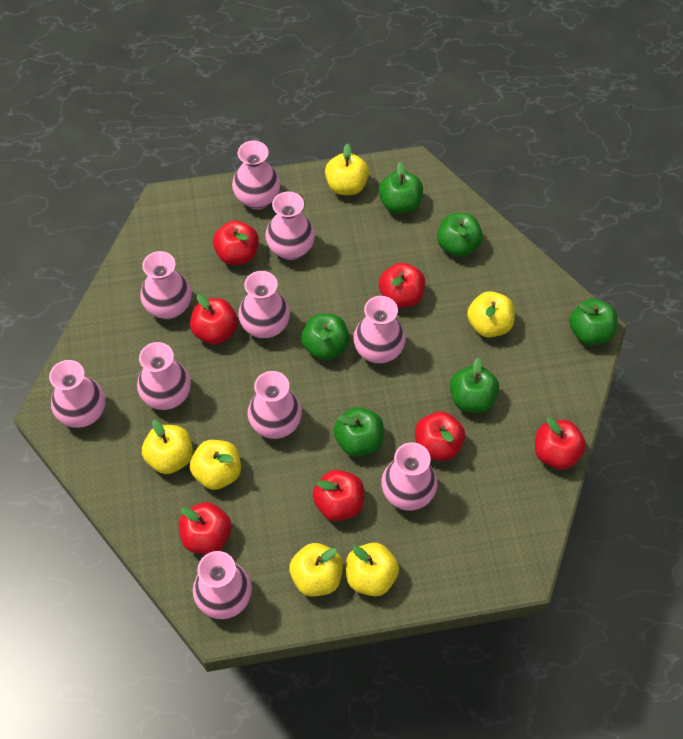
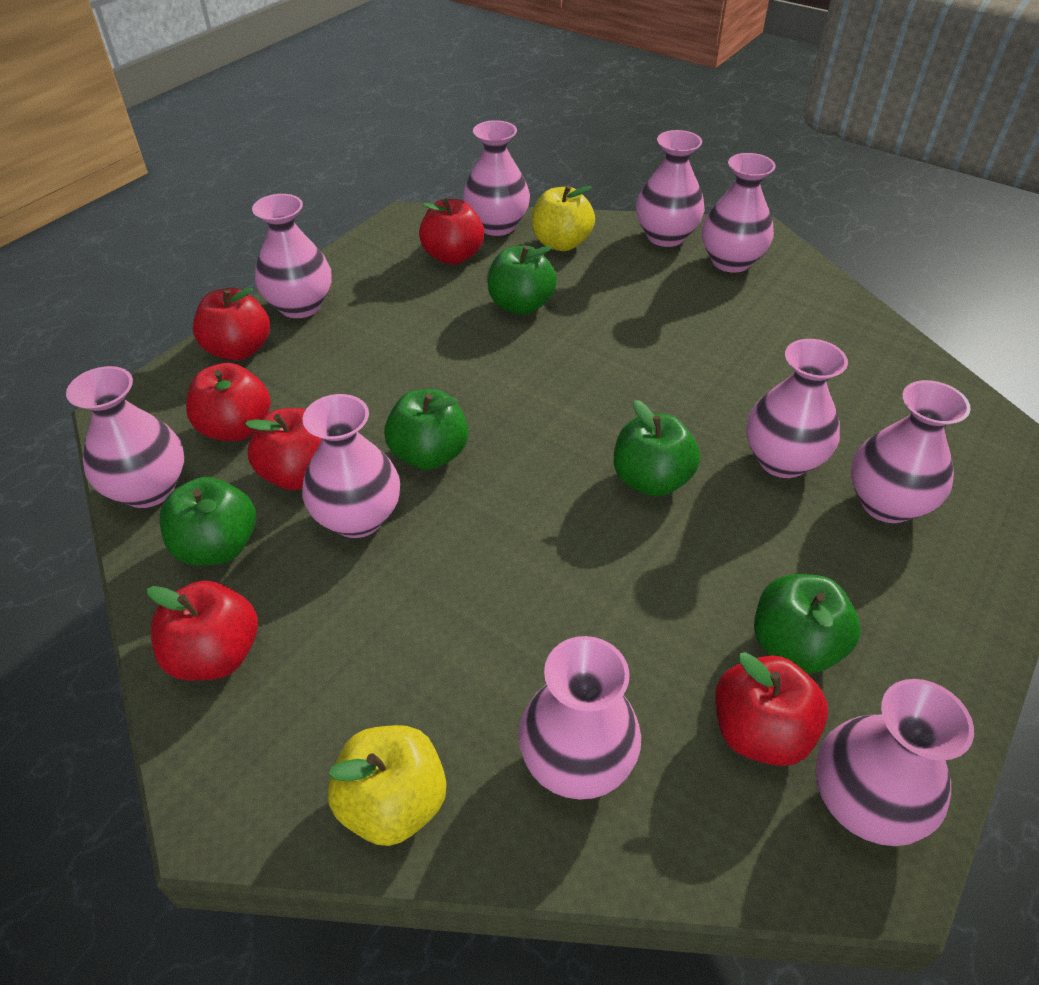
green apple: [301,314,349,360] [334,407,384,457] [379,162,423,214] [437,213,483,257] [450,358,499,413] [569,299,618,345] = 6 -> [160,477,256,566] [384,389,468,470] [488,246,557,315] [614,400,700,497] [754,574,861,674] = 5
red apple: [179,502,231,554] [190,294,238,344] [213,221,259,265] [313,470,364,521] [379,263,425,308] [415,412,465,461] [535,418,586,469] = 7 -> [147,581,258,681] [186,363,271,441] [193,288,270,361] [245,408,322,490] [419,199,484,264] [715,652,828,766] = 6
yellow apple: [142,420,193,474] [190,440,241,490] [289,543,343,596] [325,143,369,195] [346,543,399,596] [467,291,515,338] = 6 -> [328,725,446,846] [532,186,595,251] = 2

